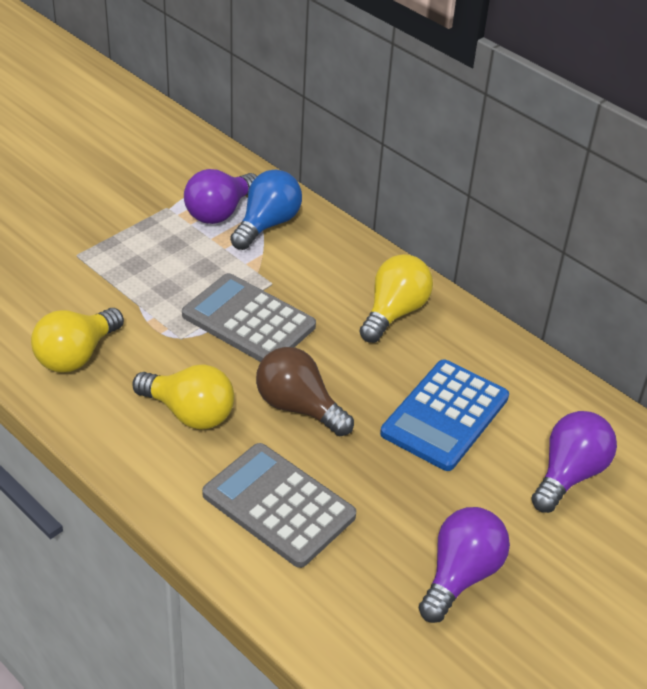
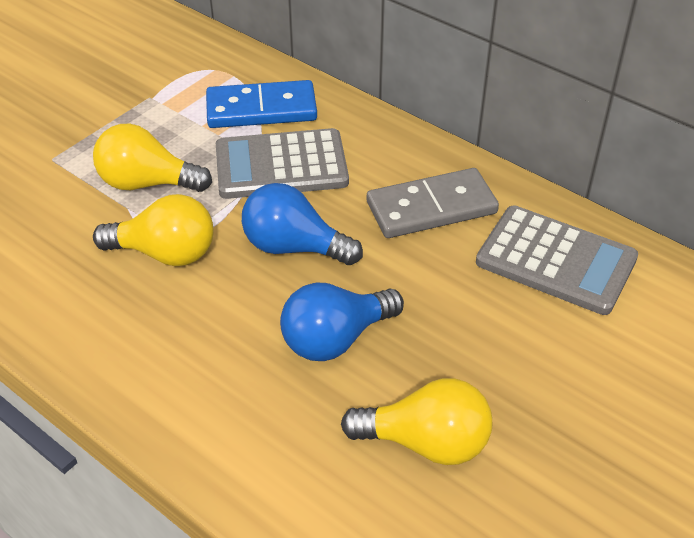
blue calculator: [380,360,509,471] = 1 -> none = 0
blue domino: none = 0 -> [206,80,317,128] = 1
blue light bulb: [230,170,302,250] = 1 -> [242,183,363,265] [280,283,404,361] = 2
brown light bulb: [256,347,354,436] = 1 -> none = 0
grey domino: none = 0 -> [367,168,499,238] = 1
purple light bulb: [184,169,257,224] [419,507,510,623] [531,411,617,513] = 3 -> none = 0

